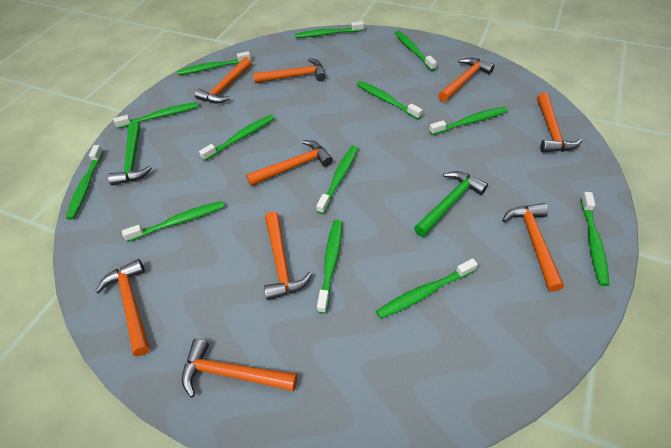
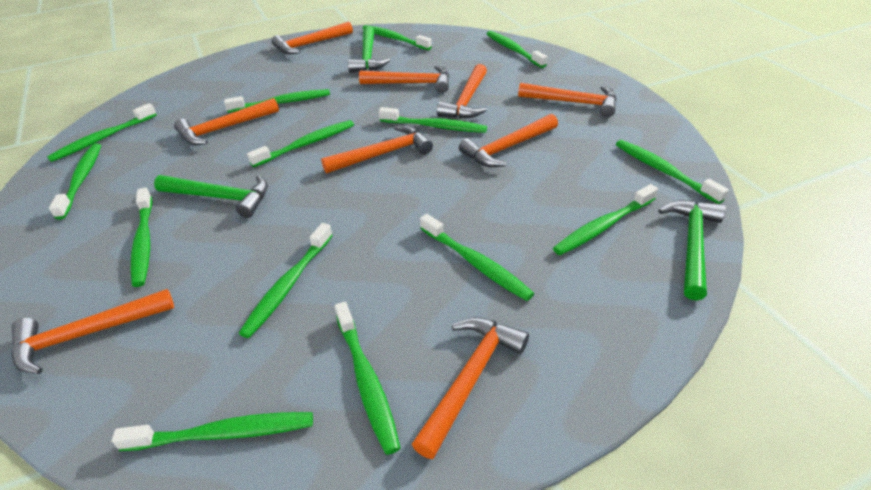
green hammer: [108,122,152,185] [414,171,488,237] = 2 -> [154,175,268,218] [348,27,390,73] [658,200,726,301] = 3
green toothbrush: [66,145,104,220] [114,102,199,129] [122,201,224,242] [177,51,251,75] [199,115,274,161] [295,21,364,38] [316,145,358,214] [317,220,342,314] [357,81,423,119] [376,259,478,319] [395,31,437,71] [429,107,508,135] [581,192,609,286] = 13 -> [47,103,157,162] [49,143,101,220] [112,412,313,451] [131,187,153,287] [224,89,330,113] [239,223,333,338] [247,120,354,167] [335,302,401,455] [362,25,432,50] [379,107,487,133] [420,214,535,301] [487,31,547,68] [553,184,658,255] [616,140,729,204] = 14

